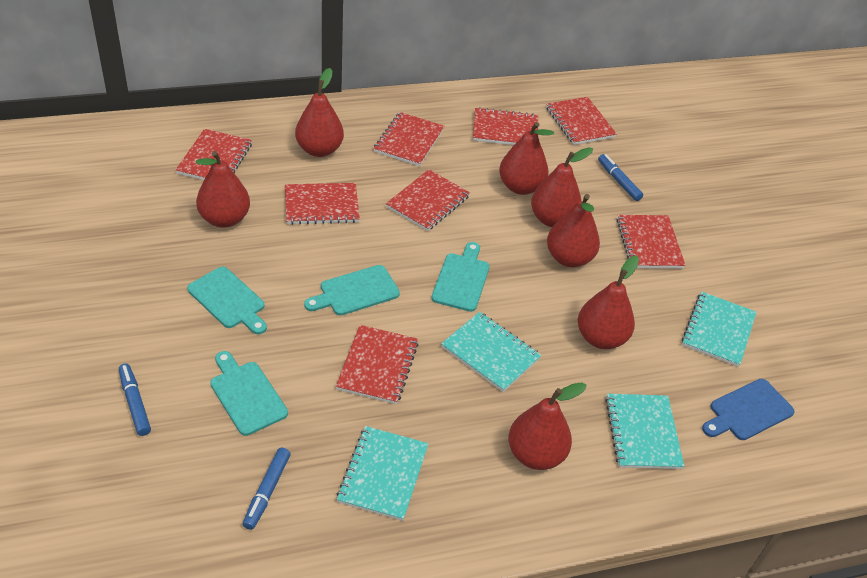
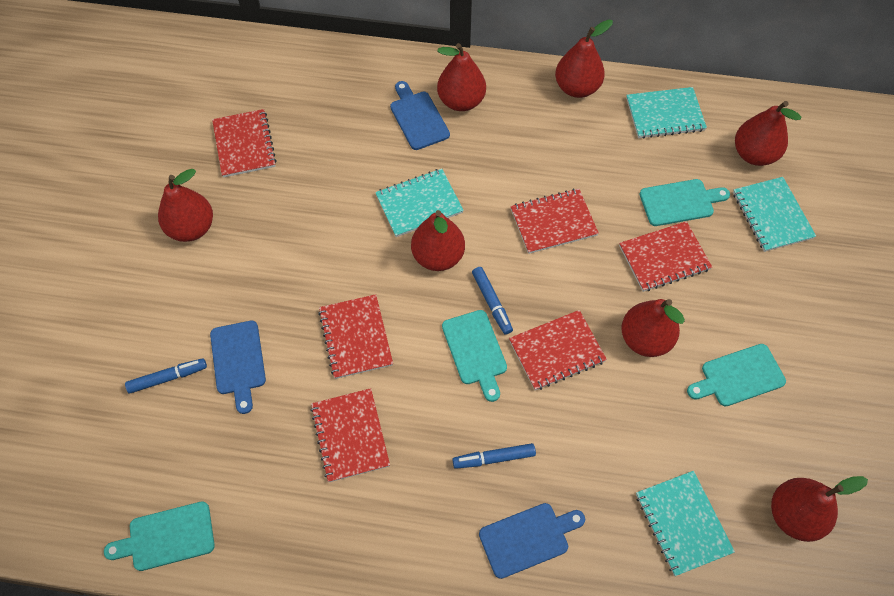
blue cutting board: [702,379,795,440] = 1 -> [210,321,266,414] [390,81,450,150] [479,503,585,579] = 3
red notebook: [176,129,252,180] [285,183,360,225] [336,325,418,404] [374,112,444,166] [386,170,470,231] [473,107,538,145] [546,97,617,145] [617,215,685,268] = 8 -> [212,109,277,178] [310,388,390,482] [318,294,393,379] [509,310,607,390] [510,188,599,254] [619,221,712,292] = 6

